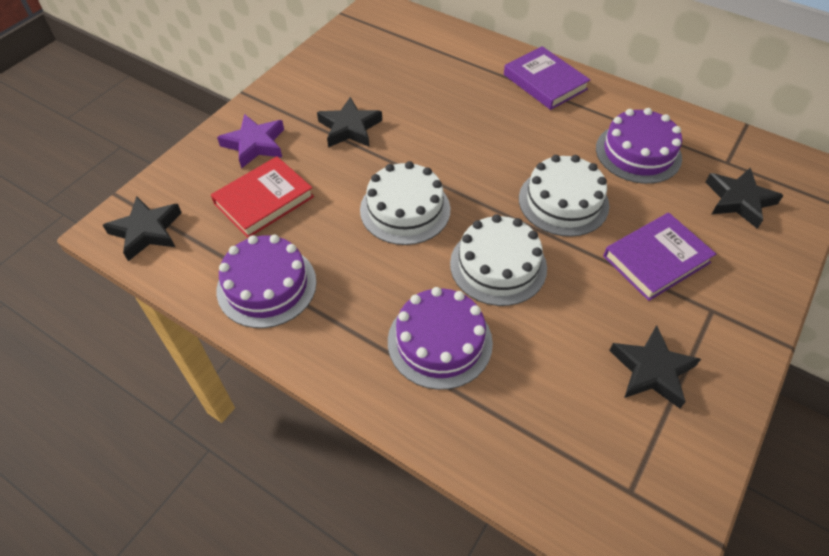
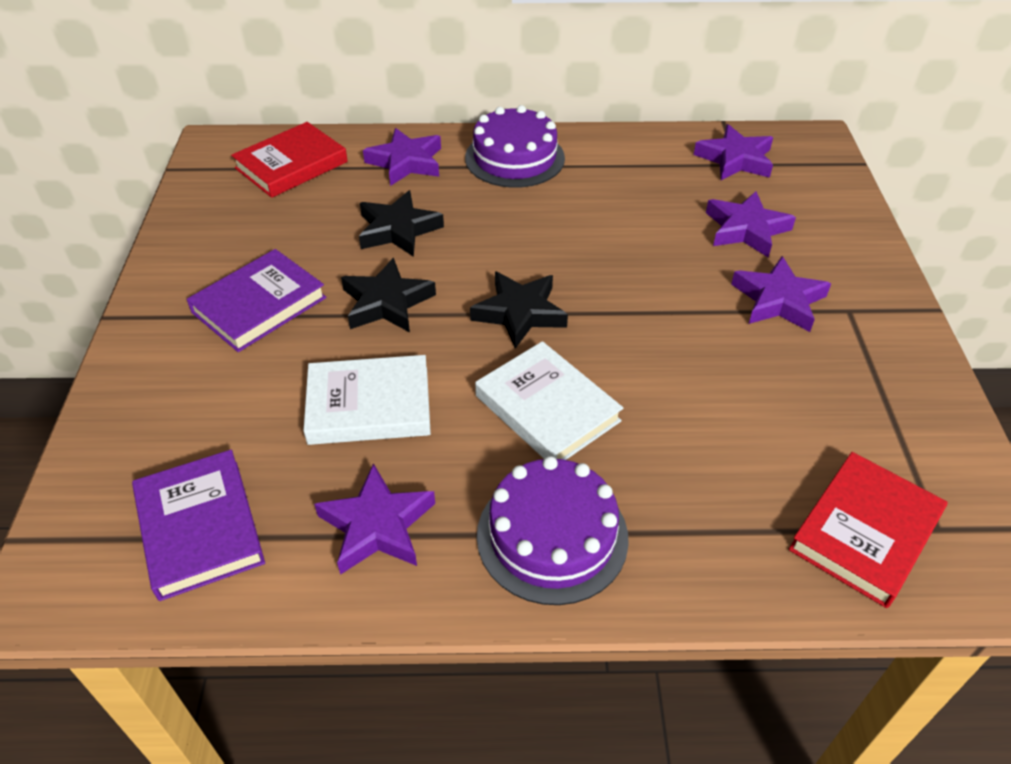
black star: [103,196,182,261] [317,97,382,147] [609,325,701,408] [705,168,784,229] = 4 -> [341,257,436,332] [359,190,444,257] [470,271,568,349] = 3
purple cake: [217,235,317,328] [388,287,493,390] [596,108,682,184] = 3 -> [465,105,565,188] [477,456,629,605] = 2
purple star: [217,114,284,169] = 1 -> [314,463,435,575] [363,128,441,186] [694,124,773,180] [706,191,796,258] [731,256,831,332] = 5
red book: [211,156,314,238] = 1 -> [231,122,348,198] [788,452,947,608] = 2
white book: none = 0 -> [303,355,431,445] [475,341,623,460] = 2
white cake: [360,161,451,245] [450,214,547,306] [519,155,609,237] = 3 -> none = 0

